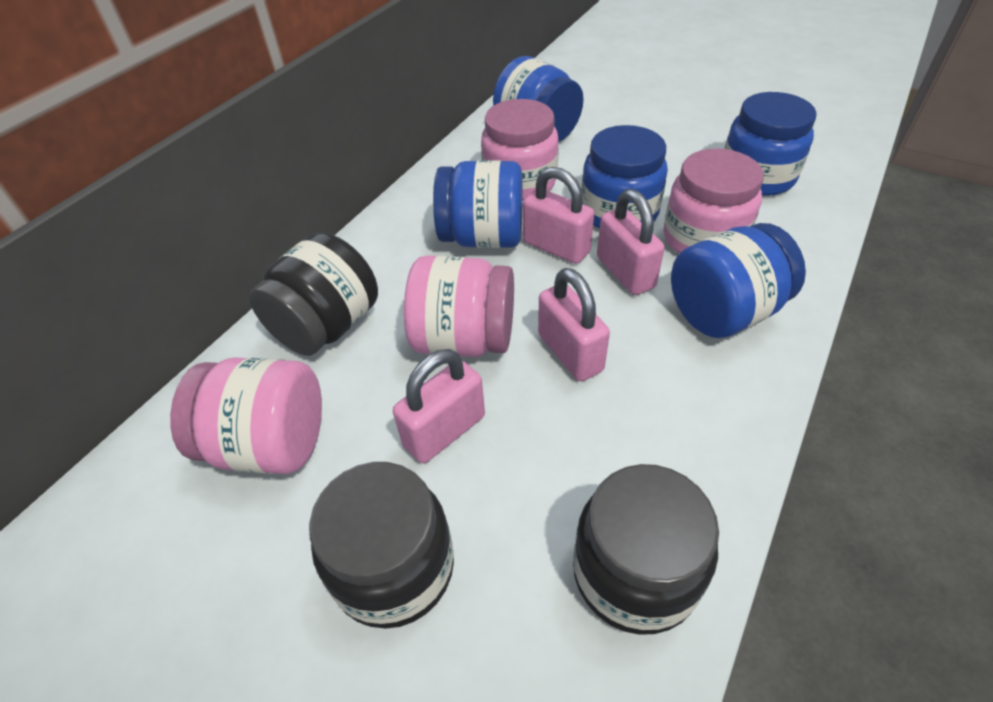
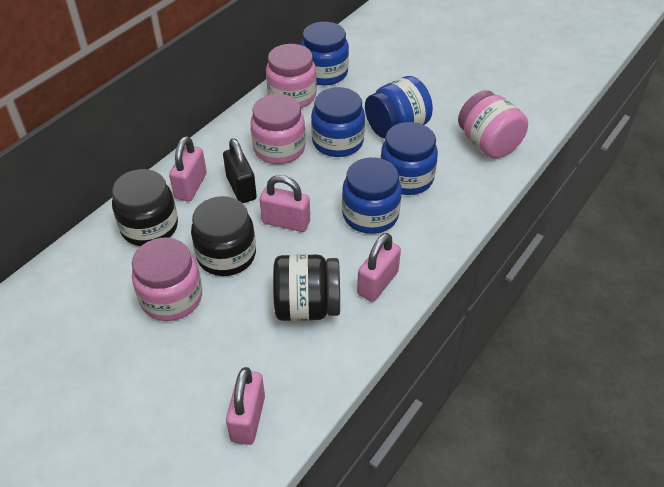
black padlock: none = 0 -> [223,138,257,203] = 1

